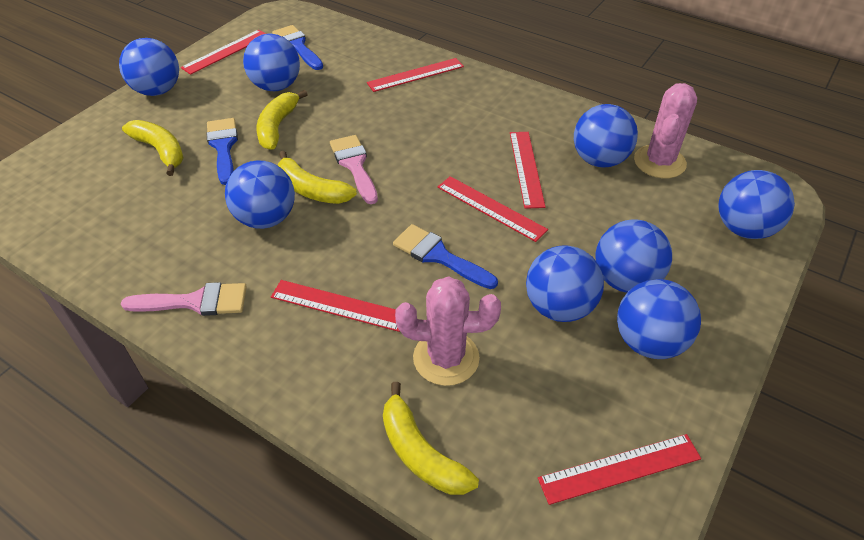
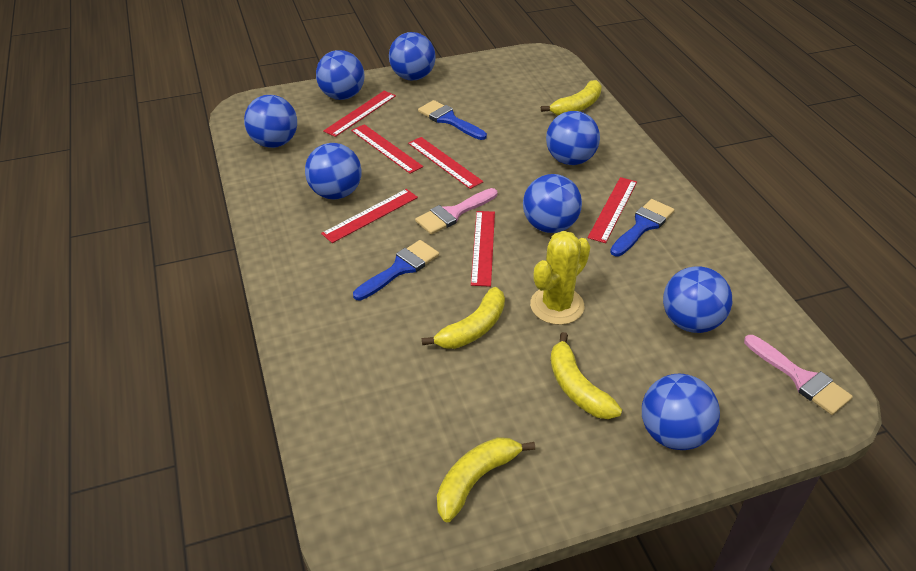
pink cactus: [395,276,501,386] [634,83,697,178] = 2 -> none = 0
yellow cactus: none = 0 -> [530,231,590,325] = 1

